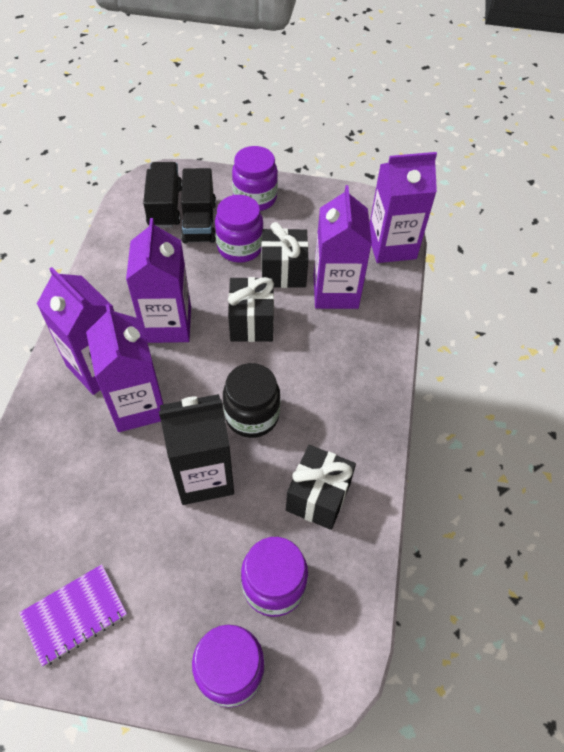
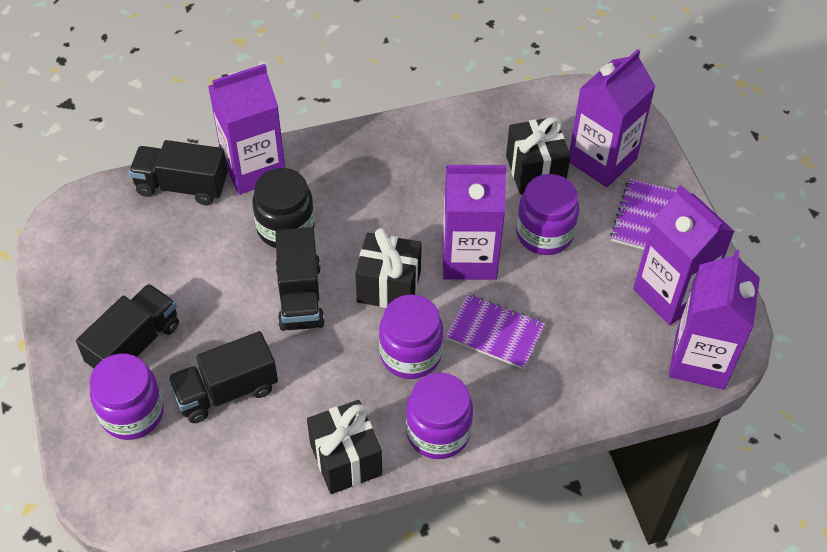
black carton: [159,394,234,505] = 1 -> none = 0
black truck: [143,162,182,228] [181,168,216,243] = 2 -> [76,284,179,369] [129,140,228,205] [168,331,278,423] [275,227,325,331] = 4
purple notebook: [19,564,127,666] = 1 -> [446,294,545,369] [610,178,677,250] = 2

